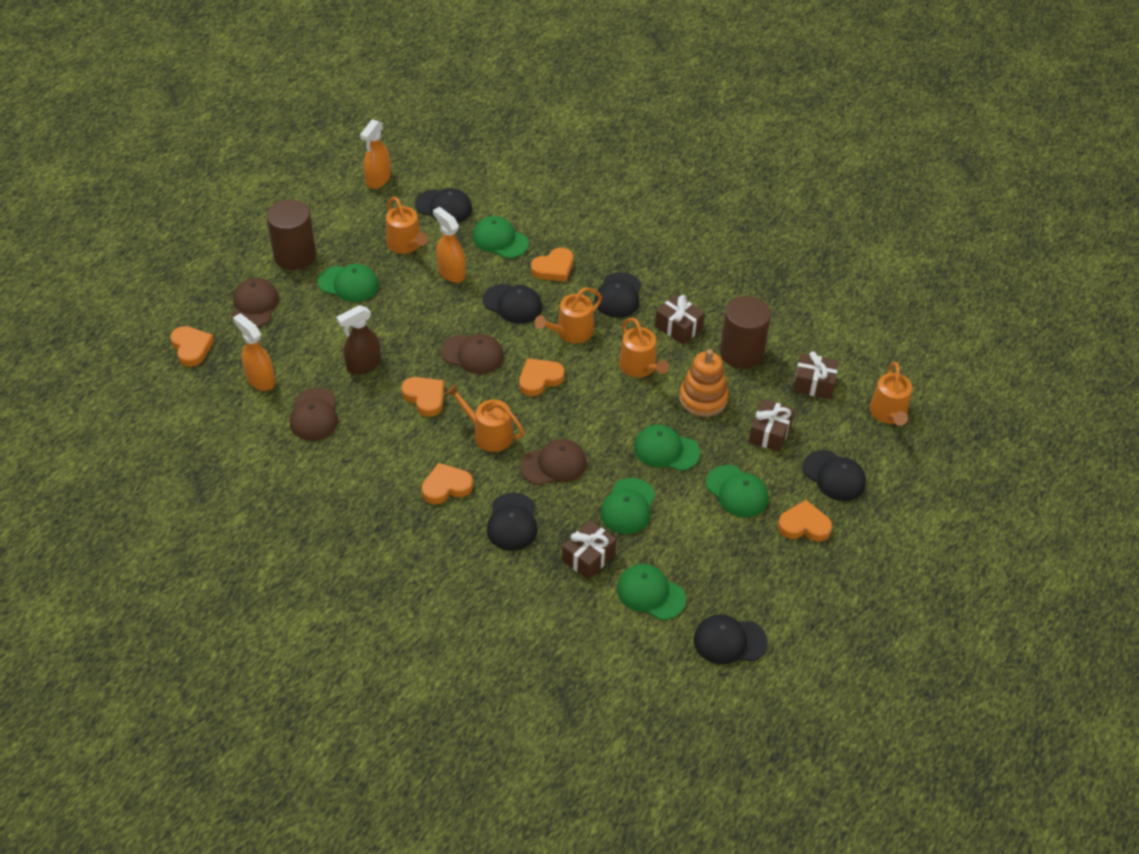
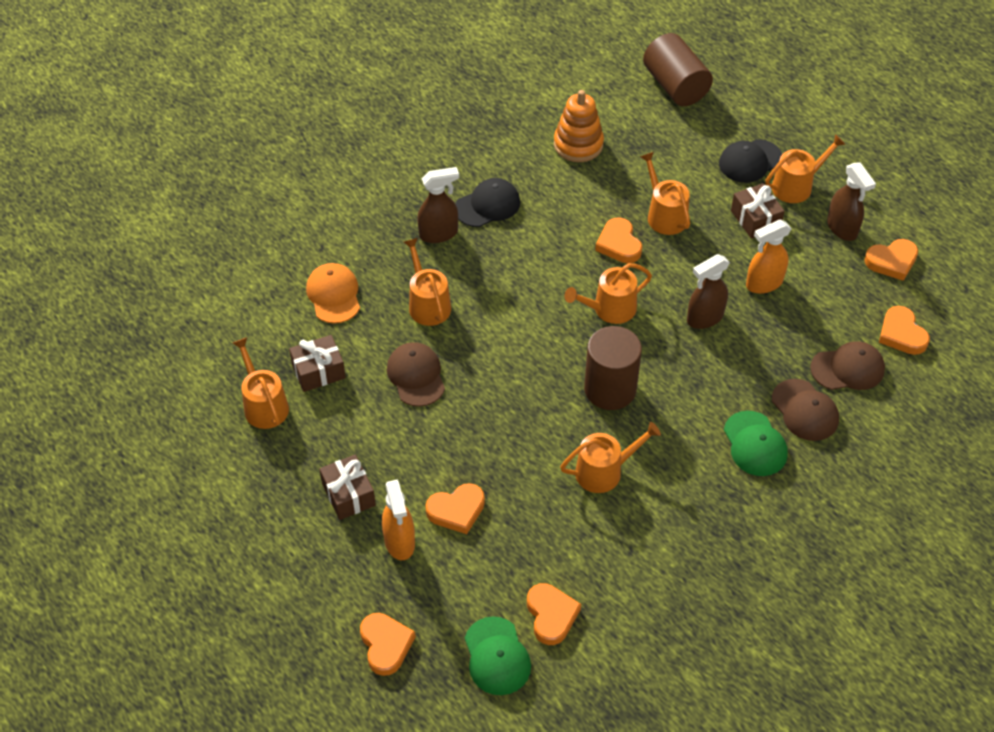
black cap: [415,188,472,223] [483,284,542,324] [487,493,538,551] [594,272,641,318] [694,614,768,664] [803,450,866,501] = 6 -> [455,178,520,227] [719,139,782,183] = 2
brown cap: [231,278,279,327] [290,388,338,441] [441,334,504,374] [520,439,587,485] = 4 -> [387,342,445,407] [772,379,839,441] [810,341,885,390] = 3
brown gift: [562,520,616,580] [655,294,705,345] [749,399,794,452] [793,351,839,399] = 4 -> [289,335,346,392] [319,454,376,520] [731,183,785,239] = 3
brown spray bottle: [337,305,381,374] = 1 -> [417,167,459,243] [687,254,730,329] [827,162,876,241] = 3
green cap: [318,264,379,302] [473,216,529,258] [600,478,655,534] [617,564,686,620] [634,425,700,471] [706,465,768,517] = 6 -> [465,616,531,695] [724,411,788,476] = 2
orange cap: none = 0 -> [306,263,360,324] = 1
orange spray bottle: [233,314,275,391] [360,119,391,189] [433,207,466,283] = 3 -> [382,480,415,560] [746,219,791,294] = 2
orange watering can: [386,197,428,254] [445,384,524,452] [535,287,602,343] [619,318,669,378] [869,362,912,426] = 5 -> [232,337,289,429] [404,238,451,326] [560,422,661,493] [565,263,652,324] [640,152,690,235] [765,134,846,203] = 6

